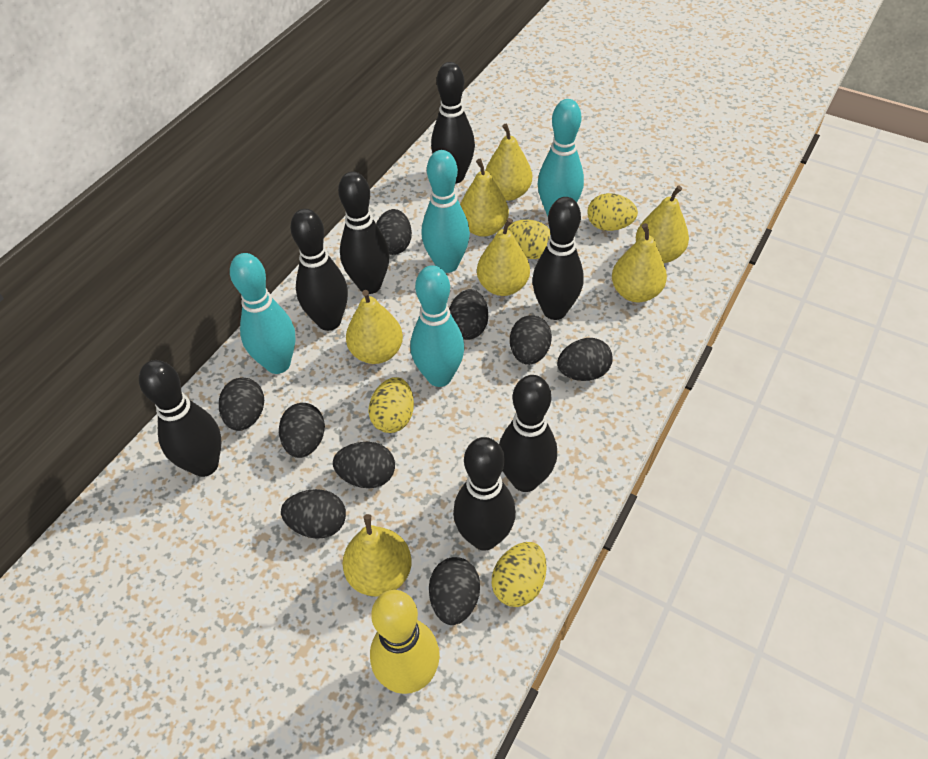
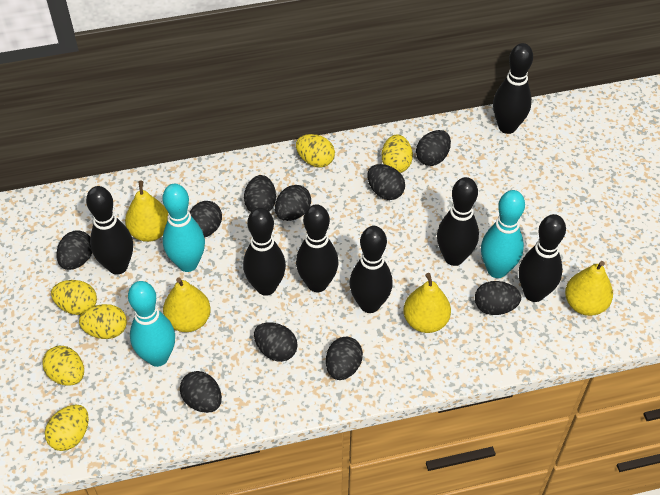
black egg: [219,378,264,431] [279,403,325,458] [281,489,346,539] [333,442,395,488] [376,209,412,255] [429,557,480,625] [449,289,488,340] [510,315,552,365] [557,338,613,381] = 9 -> [56,231,92,270] [180,371,222,413] [190,201,222,238] [244,175,276,212] [254,322,298,362] [275,185,311,221] [326,337,363,380] [367,164,405,200] [416,130,451,166] [475,281,521,315] = 10
turquoise bowling pin: [230,253,296,374] [411,265,465,387] [422,150,470,273] [538,99,584,217] = 4 -> [128,281,175,367] [163,184,205,272] [481,190,525,278] = 3
yellow bowling pin: [370,590,440,694] = 1 -> none = 0
yellow egg: [369,377,414,433] [492,542,547,607] [507,220,551,259] [587,193,638,231] = 4 -> [42,346,84,386] [45,404,89,451] [51,280,97,315] [79,304,127,339] [296,134,335,168] [382,134,413,173] = 6
yellow pear: [343,514,412,597] [346,290,403,364] [460,159,509,237] [477,218,530,296] [485,124,532,201] [612,223,667,302] [636,186,689,263] = 7 -> [125,181,168,242] [163,278,211,332] [404,273,451,333] [565,261,613,316] = 4

